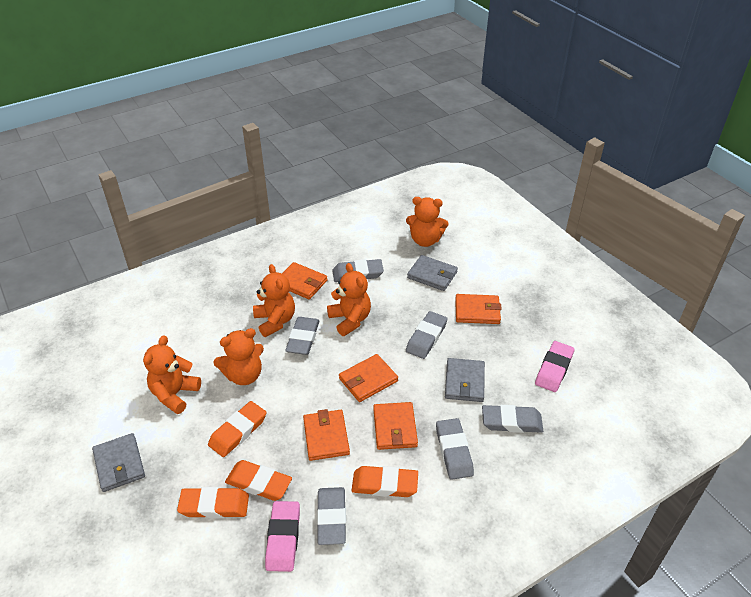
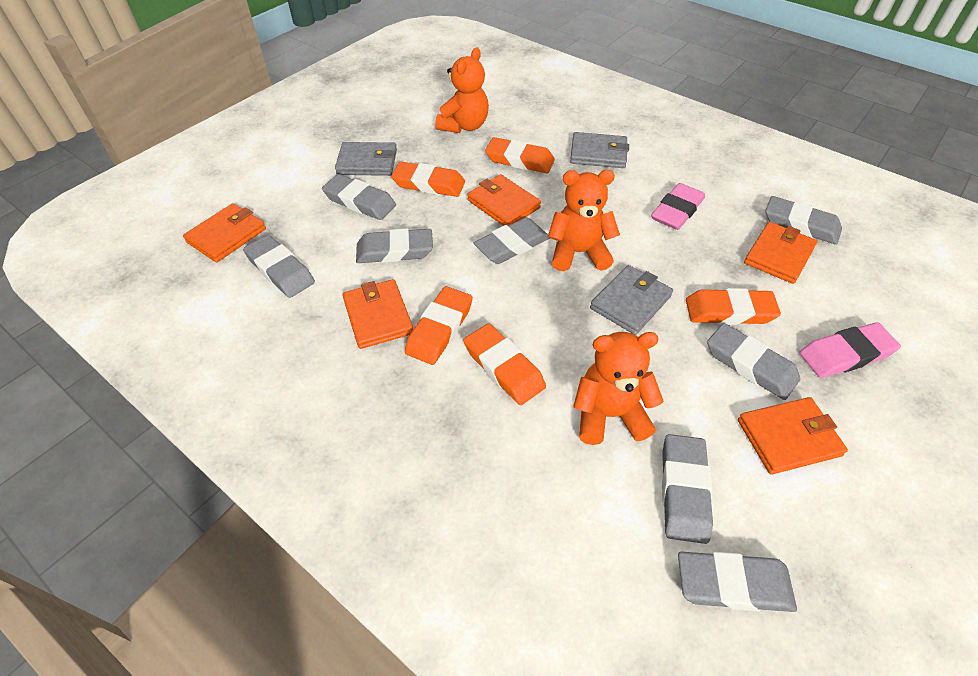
grey eraser: [285,317,320,355] [317,487,346,545] [332,259,384,282] [406,311,448,359] [436,418,474,480] [482,405,543,433] = 6 -> [243,235,315,298] [322,174,396,220] [356,228,433,263] [474,217,550,264] [662,434,713,544] [678,552,797,612] [707,323,800,400] [765,196,842,245] = 8
orange eraser: [177,487,249,518] [208,401,266,457] [225,460,292,501] [351,466,418,497] = 4 -> [391,162,465,197] [405,286,473,365] [464,324,546,405] [485,137,555,173] [686,288,781,325] = 5
orange teddy bear: [143,335,201,414] [213,328,264,385] [253,264,295,337] [327,263,371,336] [406,197,448,247] = 5 -> [435,47,489,133] [548,170,620,271] [573,332,664,445] = 3

